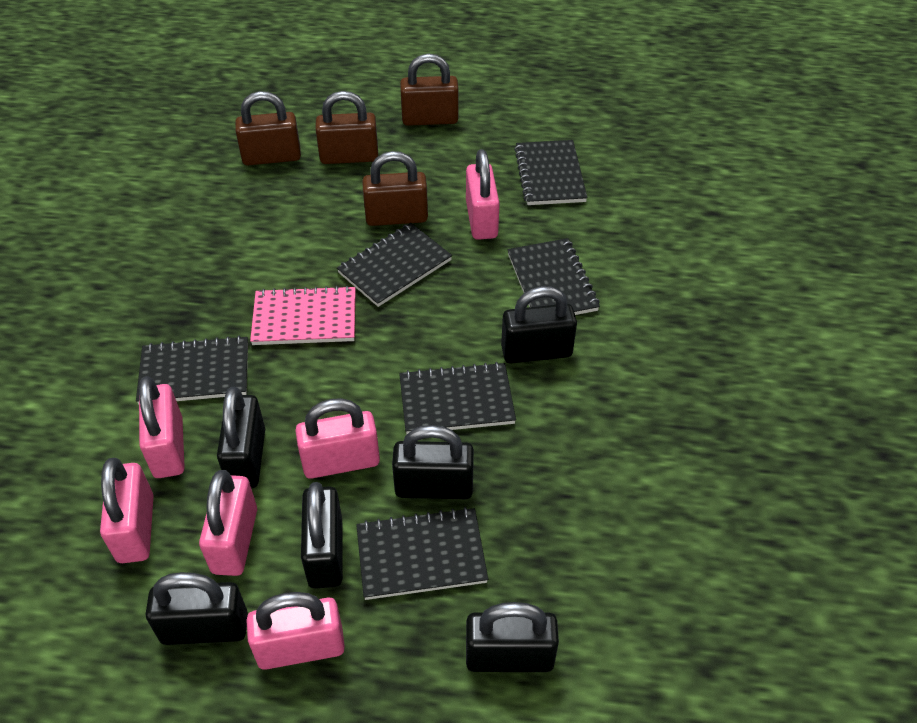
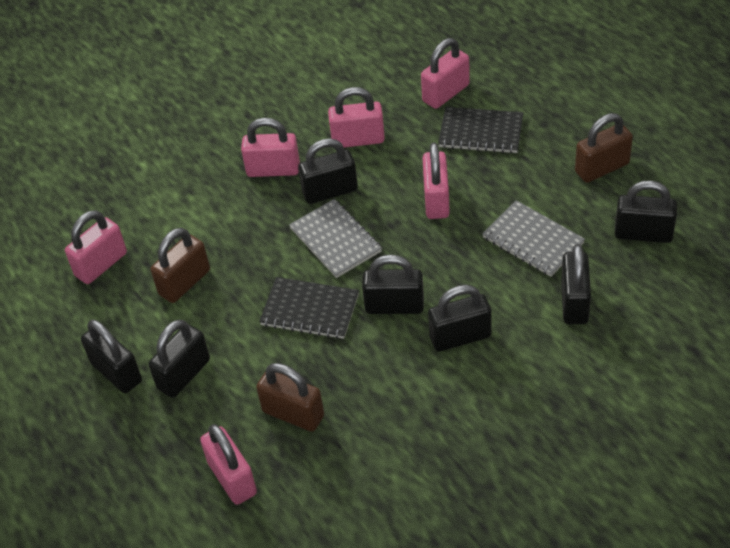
black notebook: [136,336,248,405] [337,223,452,307] [356,507,488,600] [399,362,516,434] [507,238,600,315] [514,140,587,205] = 6 -> [259,277,359,339] [438,107,523,154] = 2
black padlock: [146,572,248,645] [217,387,265,488] [301,482,343,589] [392,425,474,499] [466,602,559,672] [501,286,577,363] = 6 -> [81,320,142,393] [149,319,210,398] [298,138,358,204] [362,254,424,314] [428,285,491,352] [561,244,591,324] [615,180,677,243] = 7
brown padlock: [235,91,301,165] [316,91,378,164] [362,151,428,226] [400,54,459,126] = 4 -> [151,228,210,303] [256,363,324,431] [575,113,633,183] = 3
grey notebook: none = 0 -> [289,199,382,278] [482,200,585,277] = 2
pink notebook: [250,285,356,345] = 1 -> none = 0

